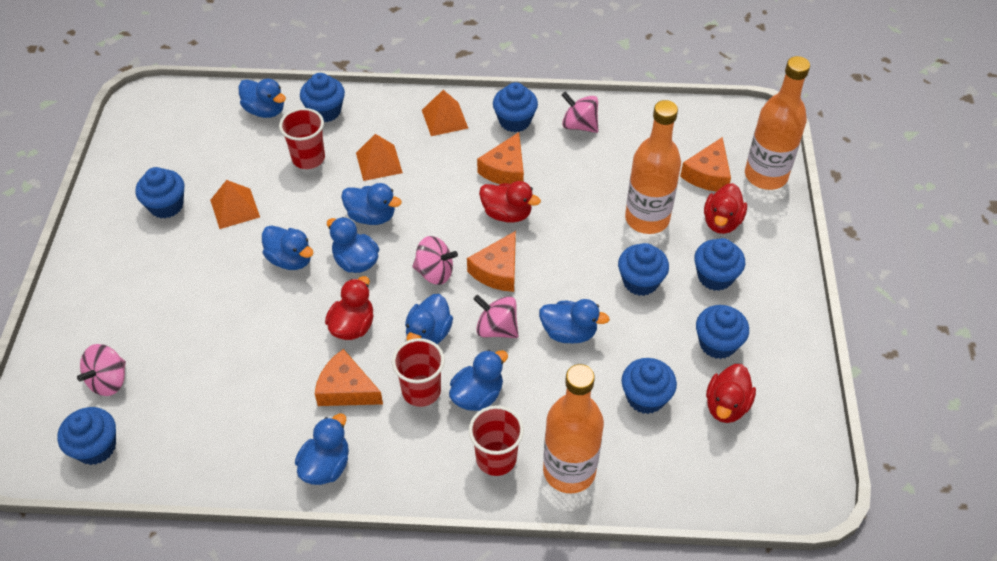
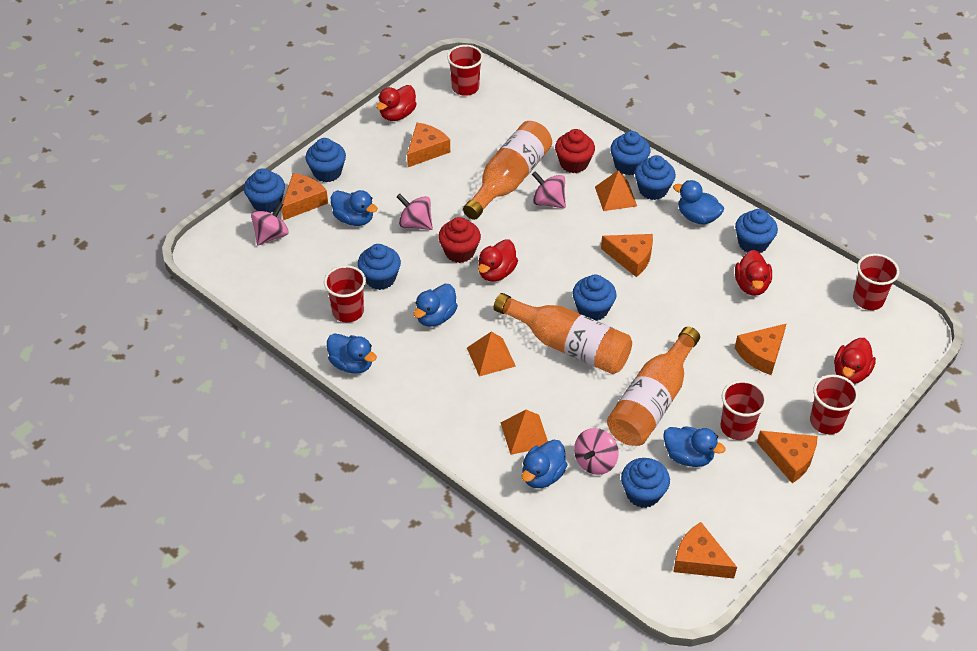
blue duck: [238,79,286,118] [262,226,313,270] [295,413,349,485] [327,217,379,273] [341,183,402,225] [405,294,453,344] [449,350,508,411] [539,299,610,344] = 8 -> [327,333,377,374] [331,190,378,226] [414,284,458,327] [522,440,568,488] [663,426,726,467] [673,180,724,225] = 6
orange cheese: [315,349,383,406] [467,231,516,292] [477,132,524,184] [680,137,731,192] = 4 -> [281,173,328,220] [407,123,450,167] [601,234,653,277] [674,522,737,579] [735,323,787,375] [757,431,818,483] = 6
red cup: [279,108,325,169] [392,338,445,407] [469,406,524,476] = 3 -> [324,265,366,322] [447,45,483,96] [720,380,767,440] [810,375,859,434] [853,254,899,310] = 5
red cupcake: none = 0 -> [438,217,481,263] [555,129,595,173] = 2

